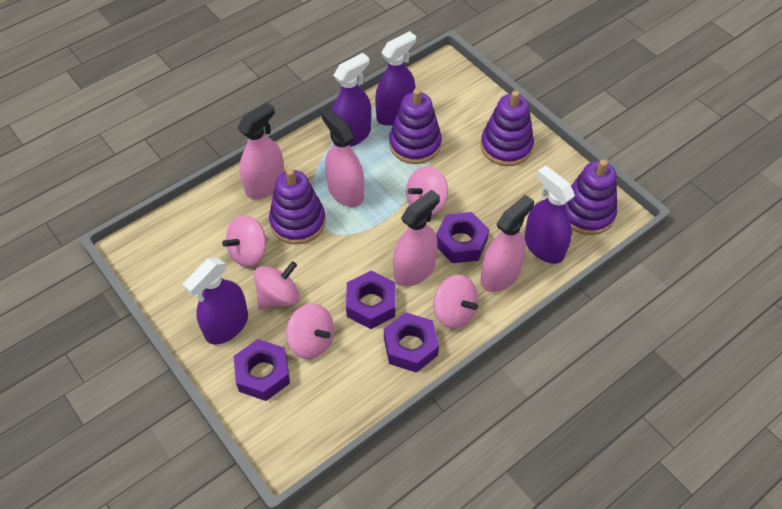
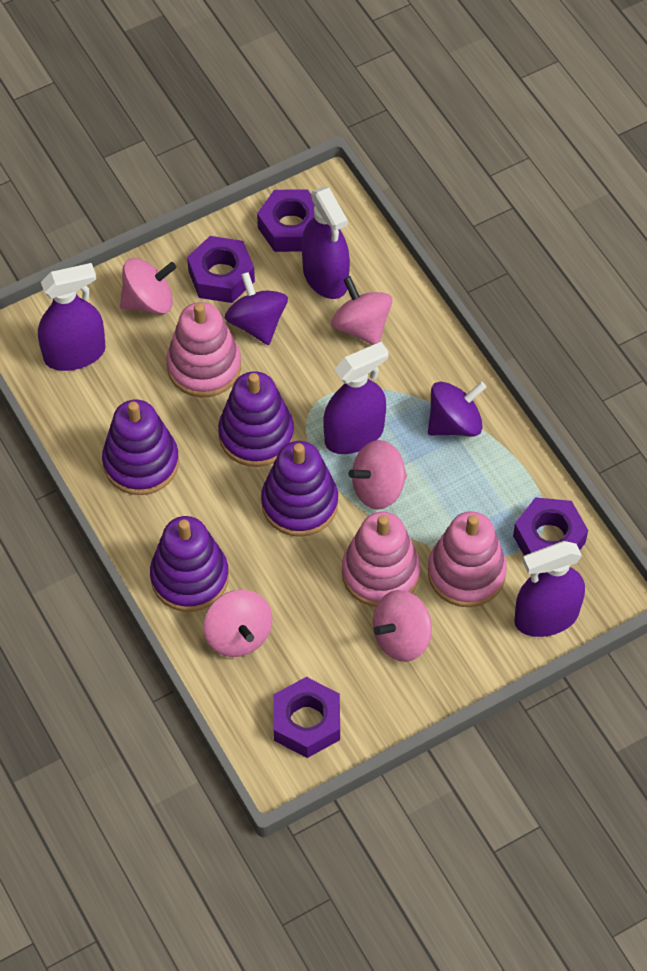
pink spray bottle: [238,102,284,199] [322,109,364,207] [393,190,440,287] [481,195,534,292] = 4 -> none = 0
pink stacking toy: none = 0 -> [166,302,241,397] [342,512,420,607] [428,511,507,607] = 3
purple spinning top: none = 0 -> [225,272,288,345] [428,381,487,437] = 2

